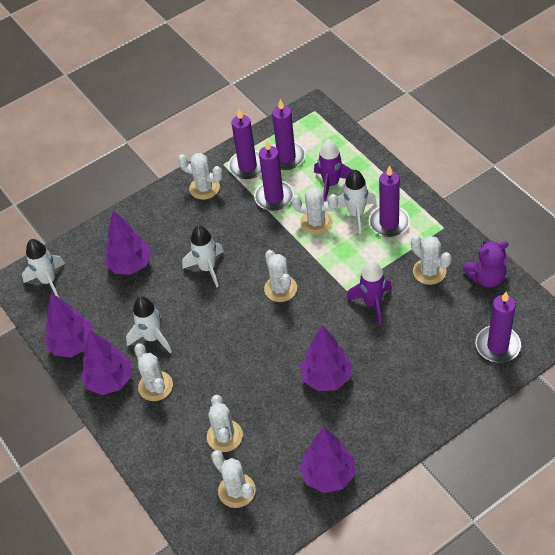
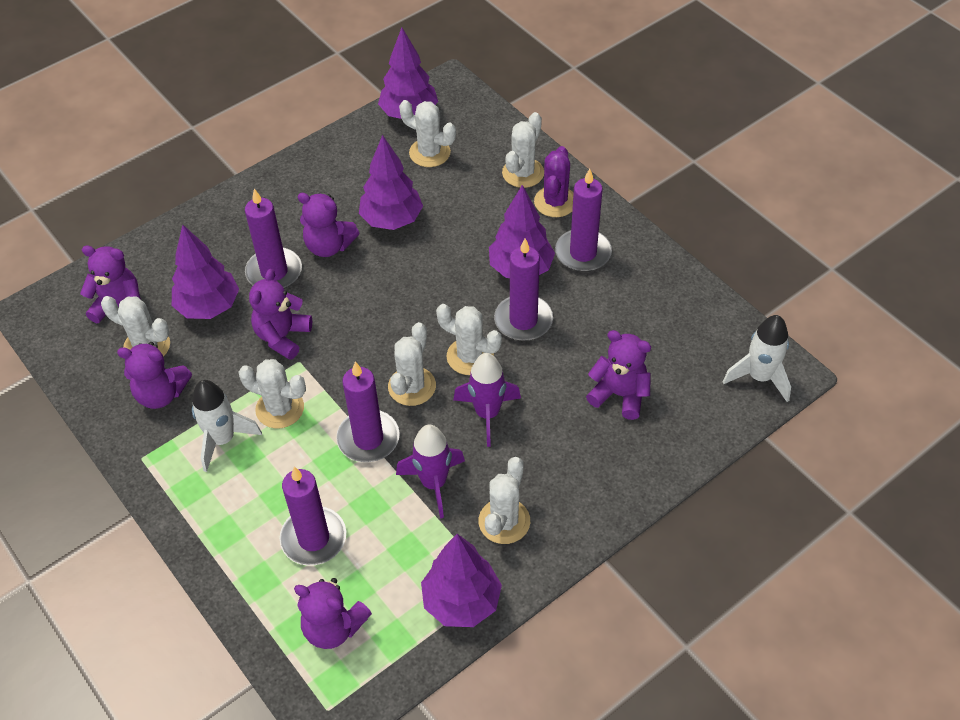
purple cactus: none = 0 -> [534,146,574,217] = 1
purple teddy bear: [463,241,509,287] = 1 -> [80,245,141,323] [117,342,192,409] [249,269,312,360] [294,578,372,649] [297,193,359,257] [586,330,651,420] = 6
white rocket: [22,239,65,297] [126,296,172,353] [182,226,224,288] [337,170,377,234] = 4 -> [192,380,262,472] [723,315,791,402] = 2

